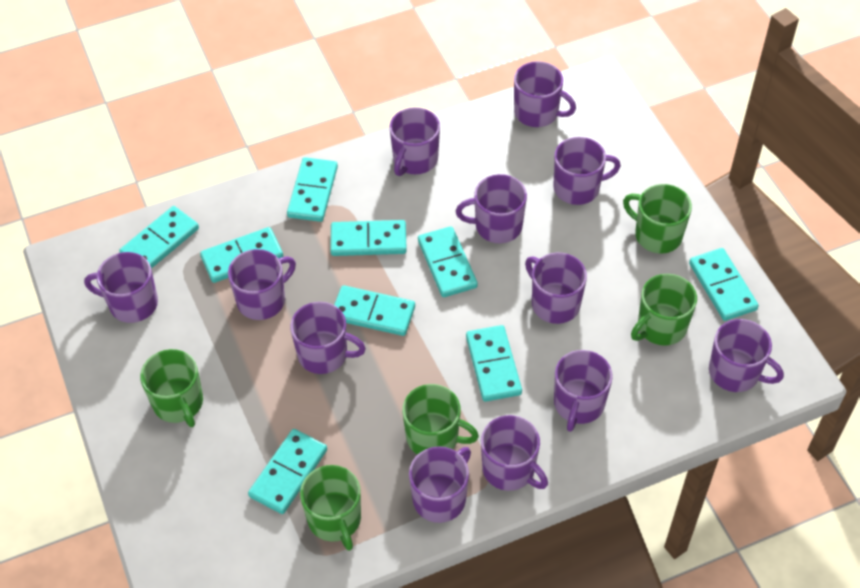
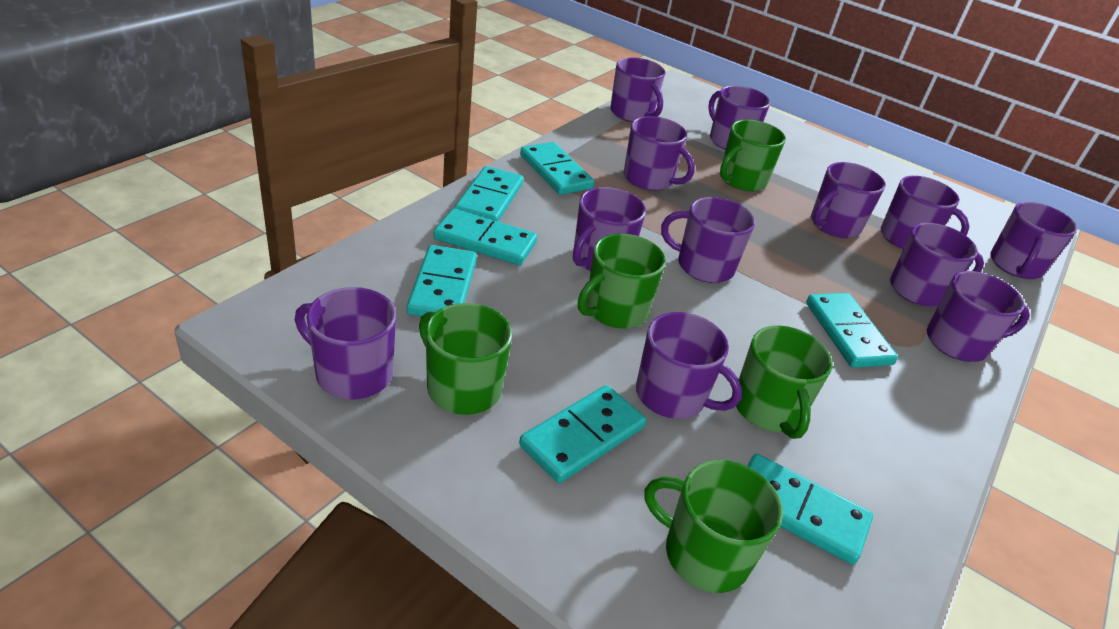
turquoise domino: [119,206,199,269] [200,227,283,283] [248,429,327,514] [287,157,338,222] [330,220,407,256] [334,285,415,336] [418,226,478,297] [466,325,522,402] [689,248,759,321] = 9 -> [407,245,477,317] [433,208,537,265] [454,166,523,221] [519,385,646,483] [520,142,595,195] [748,454,873,565] [806,293,898,368] = 7

